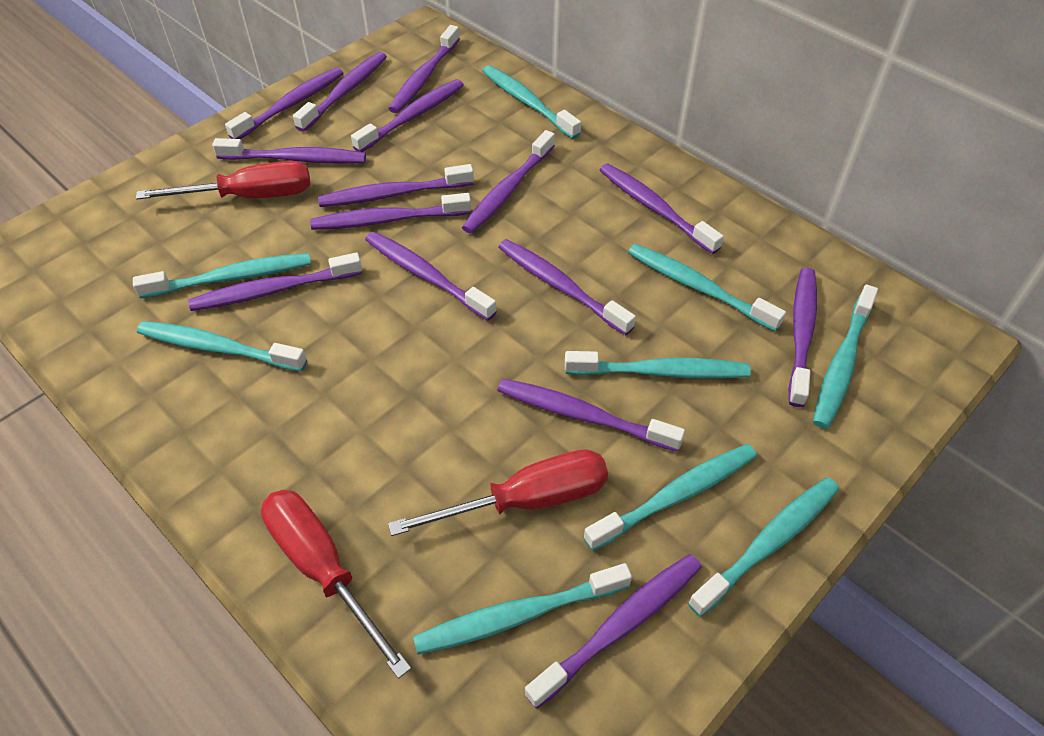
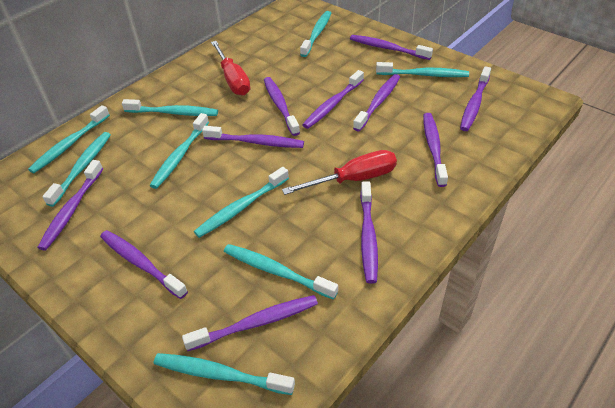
purple toothbrush: [188,252,362,311] [212,138,366,164] [225,68,343,139] [293,52,387,132] [310,193,471,230] [318,164,474,207] [351,79,464,152] [365,232,497,321] [388,25,460,113] [462,130,555,234] [497,379,685,452] [499,239,636,335] [524,554,702,709] [600,163,724,254] [788,268,817,407] = 15 -> [37,160,103,251] [100,230,188,299] [182,295,318,351] [202,126,304,148] [264,77,300,136] [302,70,364,129] [350,35,433,60] [353,74,400,131] [360,181,378,283] [423,113,448,187] [460,66,491,131] = 11
red screwdriver: [136,161,311,200] [261,490,411,679] [388,449,608,536] = 3 -> [211,41,250,96] [282,150,397,195] = 2

